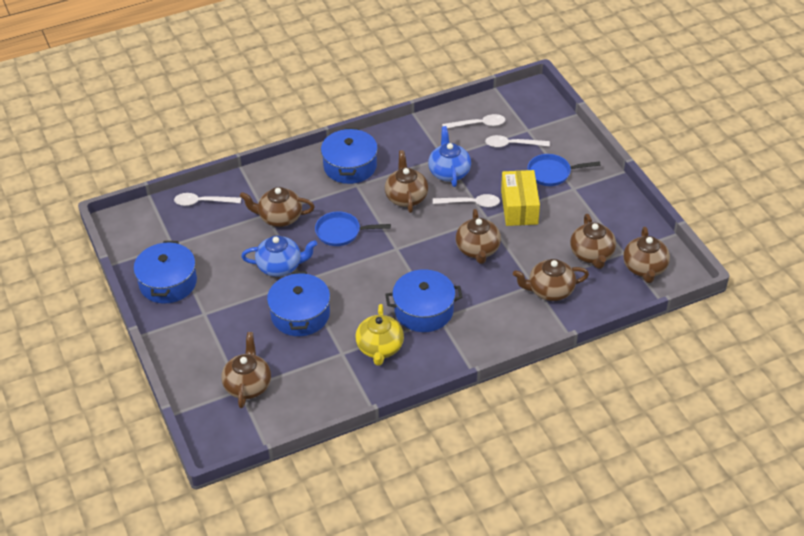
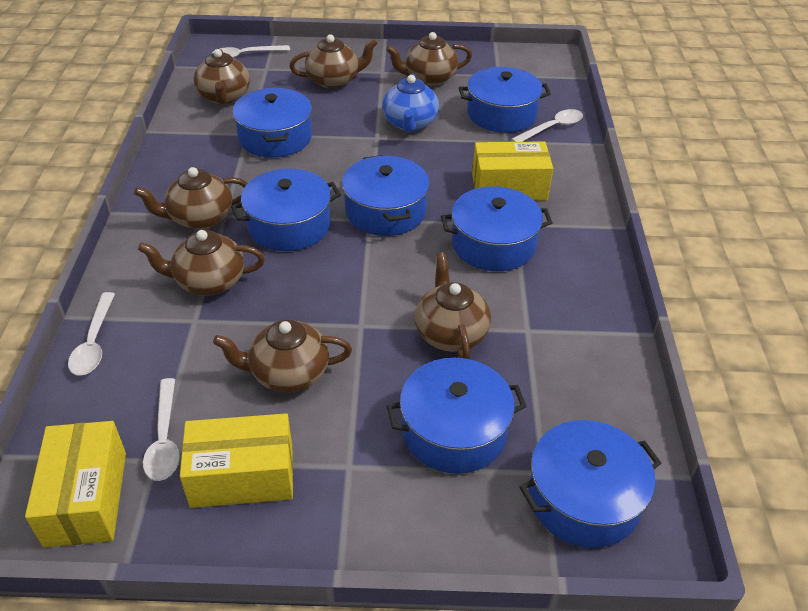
blue pan: [315,211,391,246] [527,154,601,186] = 2 -> none = 0
blue pot: [134,241,197,304] [267,271,330,336] [321,128,378,184] [385,269,463,332] = 4 -> [231,168,341,251] [233,88,312,158] [342,155,430,236] [387,358,527,474] [441,186,553,271] [459,67,551,133] [519,420,661,548] = 7
blue teapot: [241,236,317,277] [428,126,471,187] = 2 -> [382,74,439,132] = 1
yellow box: [501,170,540,226] = 1 -> [25,421,126,548] [180,413,293,508] [472,141,553,201] = 3
yellow teapot: [355,304,404,366] = 1 -> none = 0

